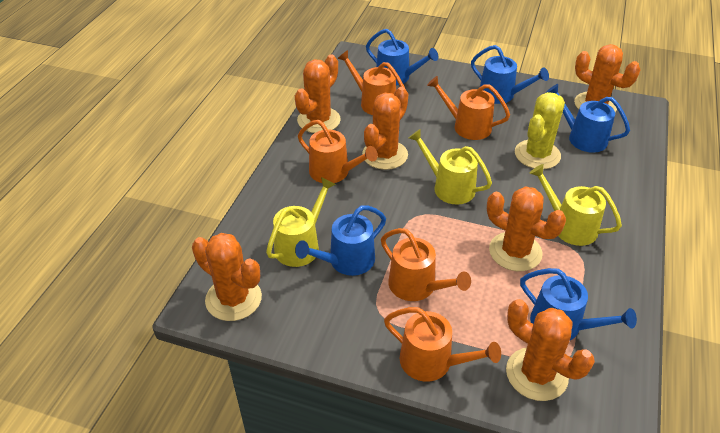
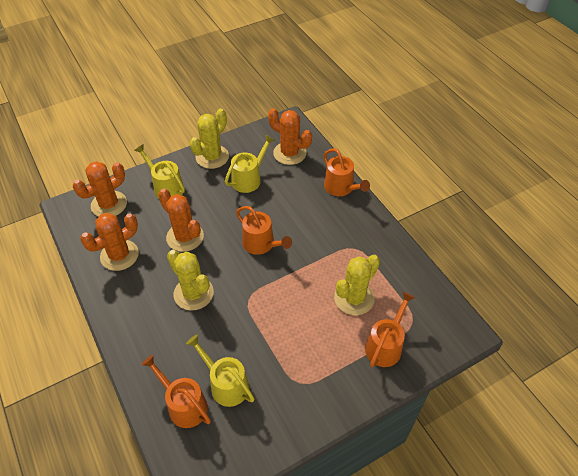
blue watering can: [295,206,386,276] [366,29,439,86] [471,45,549,104] [520,268,637,340] [546,84,630,153] = 5 -> none = 0
orange cactus: [192,233,262,321] [295,55,341,133] [362,87,408,170] [487,186,566,271] [506,299,595,401] [574,44,640,112] = 6 -> [73,161,127,217] [80,213,139,271] [158,189,204,252] [268,108,312,165] = 4
orange watering can: [298,120,378,183] [337,50,405,115] [381,228,471,301] [384,307,501,382] [427,76,510,140] = 5 -> [141,355,211,428] [236,206,292,255] [324,148,370,196] [365,292,415,367] = 4
yellow cactus: [515,92,565,169] = 1 -> [167,250,214,311] [190,109,229,169] [334,255,380,315] = 3

